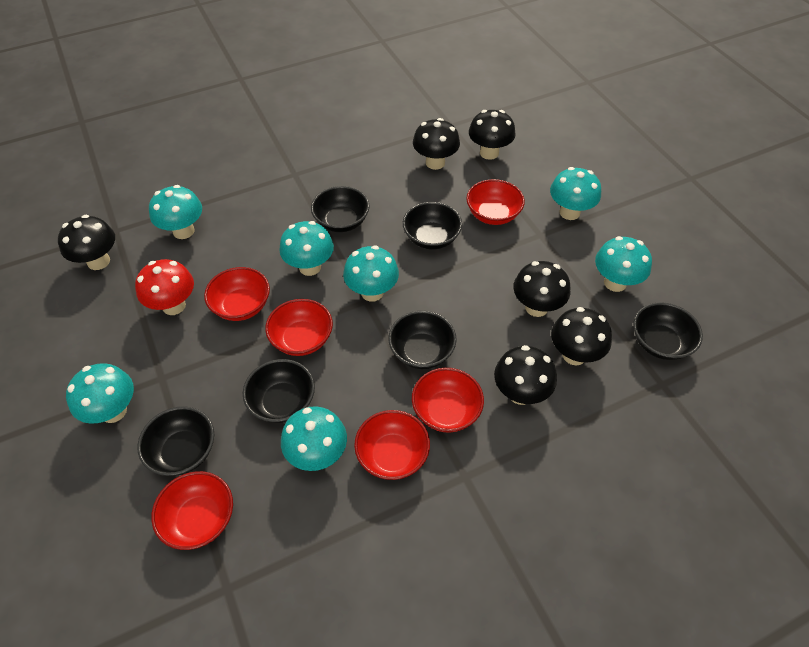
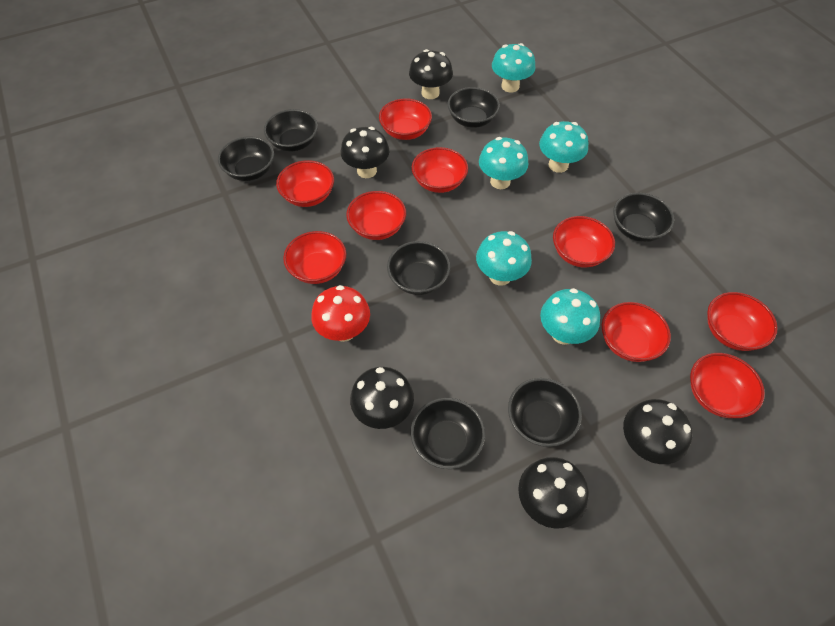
black bowl: [137,406,214,476] [243,359,315,423] [311,186,370,232] [388,311,457,369] [403,202,462,250] [633,302,703,360] = 6 -> [218,136,274,181] [264,109,318,152] [387,241,450,295] [411,398,485,469] [447,87,500,128] [508,378,582,447] [613,193,675,242] = 7
black mushroom: [58,215,115,270] [413,118,460,170] [469,110,515,160] [494,345,557,405] [513,261,570,317] [551,307,612,365] = 6 -> [341,127,389,178] [350,367,414,429] [409,49,453,99] [518,457,589,529] [623,399,693,464] = 5
red bowl: [151,471,233,550] [204,267,270,321] [265,299,333,356] [354,410,430,480] [412,368,484,432] [466,179,525,225] = 6 -> [276,160,334,207] [283,231,346,284] [346,191,406,240] [379,98,432,140] [412,147,468,193] [553,216,615,267] [602,302,671,362] [690,353,765,418] [707,292,778,351] = 9
turquoise mushroom: [66,363,134,424] [149,185,202,239] [279,221,334,276] [281,406,347,471] [343,245,399,302] [550,167,601,220] [595,236,652,292] = 7 -> [476,231,532,286] [479,137,528,189] [492,43,535,92] [539,121,589,173] [540,288,600,345] = 5

